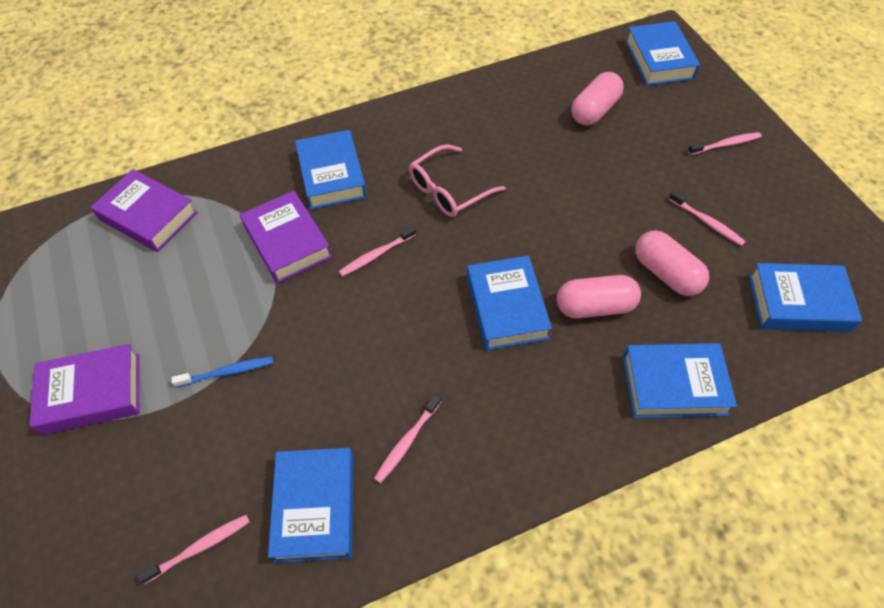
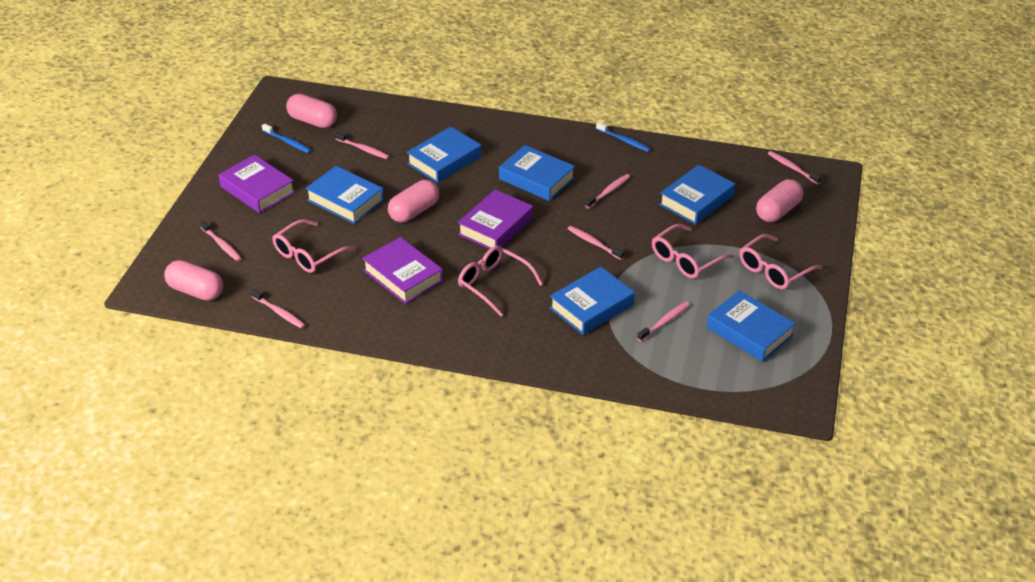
blue toothbrush: [171,356,273,387] = 1 -> [262,124,312,153] [596,122,651,152] = 2
pink capsule: [557,275,641,318] [571,72,624,125] [635,230,709,296] = 3 -> [164,260,223,301] [286,94,337,128] [388,180,439,222] [756,179,803,222] = 4
pink glasses: [409,145,505,217] = 1 -> [273,219,356,273] [458,246,543,316] [652,224,734,279] [739,234,822,290] = 4
pink toothbrush: [137,515,250,584] [339,226,416,277] [374,394,441,483] [669,190,746,246] [688,132,762,155] = 5 -> [199,220,242,261] [250,289,305,329] [335,132,390,159] [568,226,624,260] [585,174,630,209] [637,302,690,341] [768,151,821,184] = 7

